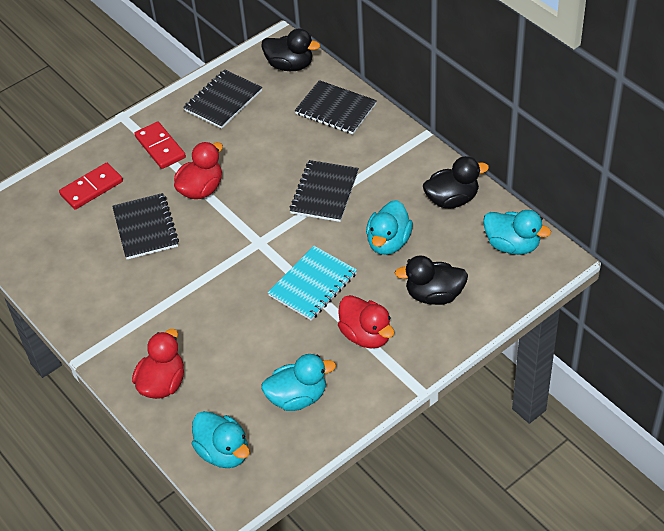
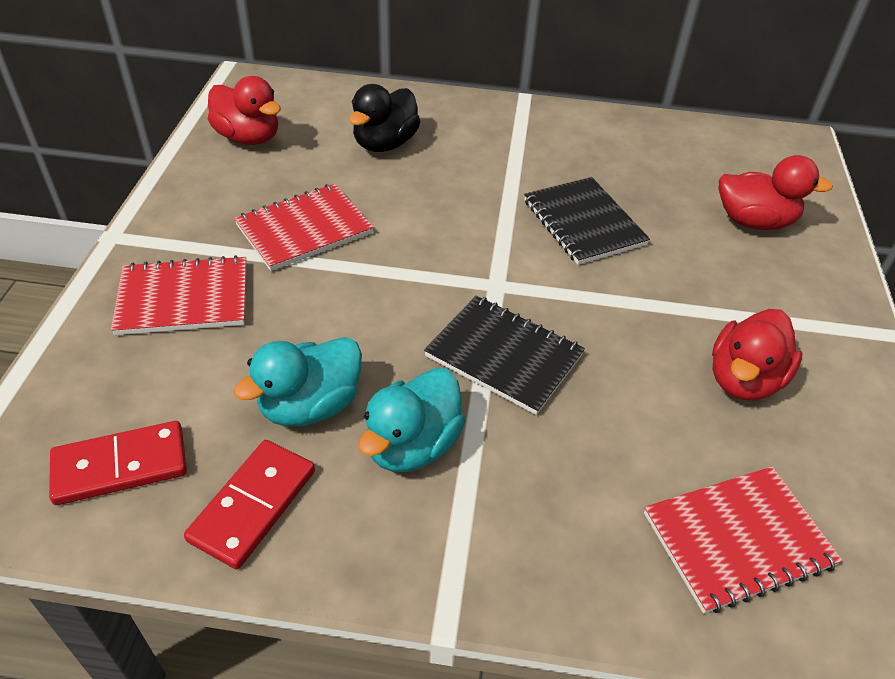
black duck: [261,28,320,71] [395,255,468,305] [423,156,489,208] = 3 -> [349,84,421,152] = 1
black notebook: [112,193,179,259] [183,69,262,129] [289,160,359,222] [295,80,377,134] = 4 -> [424,295,585,415] [524,177,650,265] = 2
red notebook: none = 0 -> [111,255,246,335] [234,184,374,271] [644,466,843,614] = 3
turquoise duck: [192,411,250,468] [261,354,336,411] [366,200,413,255] [483,210,551,255] = 4 -> [233,337,362,426] [358,368,466,472] = 2
turquoise notebook: [268,246,357,321] = 1 -> none = 0

